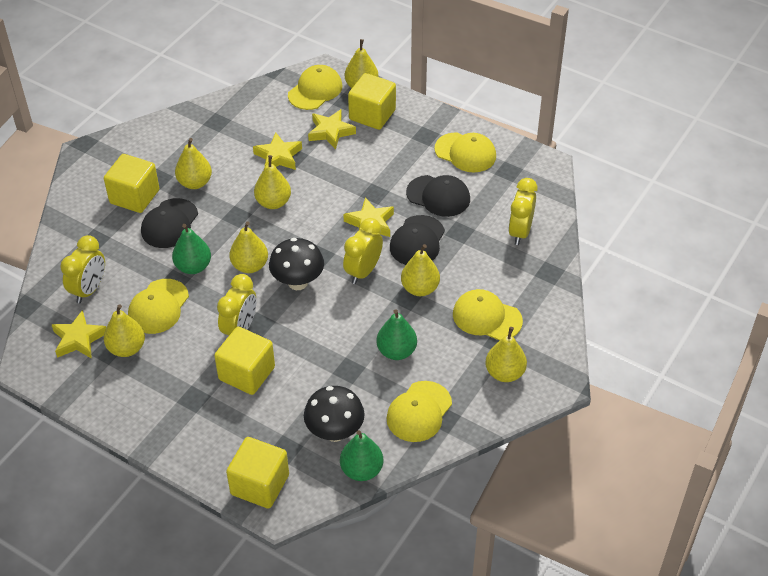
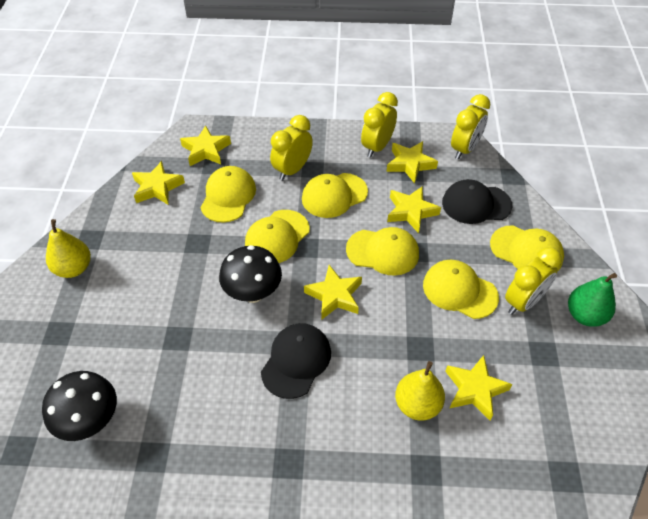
black cap: [141,198,198,248] [390,215,445,265] [406,175,470,217] = 3 -> [261,323,331,399] [442,179,512,224] = 2
green pear: [172,224,211,274] [340,430,383,481] [377,309,417,360] = 3 -> [568,273,617,327] = 1
yellow cap: [128,279,189,334] [288,65,342,110] [386,381,452,442] [434,132,496,173] [453,289,523,341] = 5 -> [201,166,256,223] [245,210,310,263] [302,173,368,218] [346,227,419,276] [423,260,499,319] [490,225,564,272] = 6
yellow cube: [104,154,159,213] [214,327,275,395] [226,437,289,509] [348,73,396,130] = 4 -> none = 0
yellow pear: [104,304,145,357] [175,138,212,189] [229,222,268,273] [254,155,291,209] [345,39,379,88] [401,244,440,296] [485,327,527,382] = 7 -> [46,219,91,278] [395,361,445,421] = 2
yellow star: [52,310,106,359] [253,133,302,170] [308,109,356,149] [343,198,394,237] = 4 -> [132,161,185,205] [180,125,231,166] [304,265,362,319] [386,141,438,184] [387,186,441,233] [445,355,512,421] = 6

